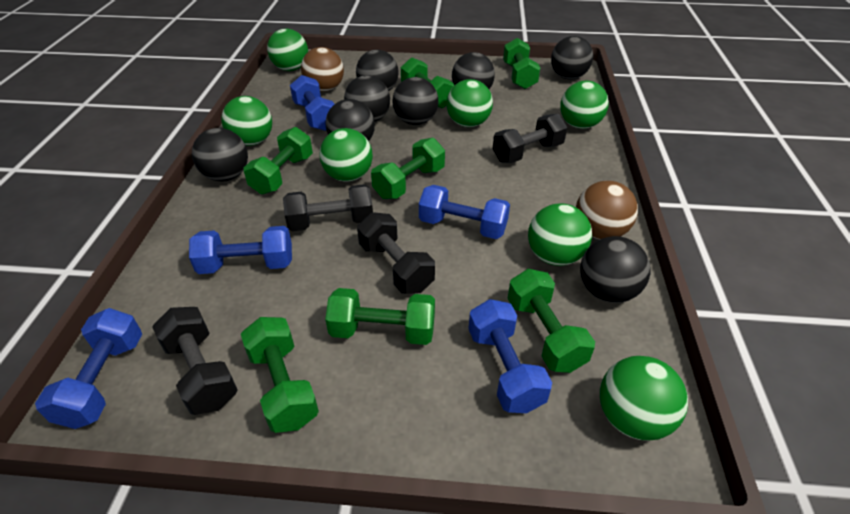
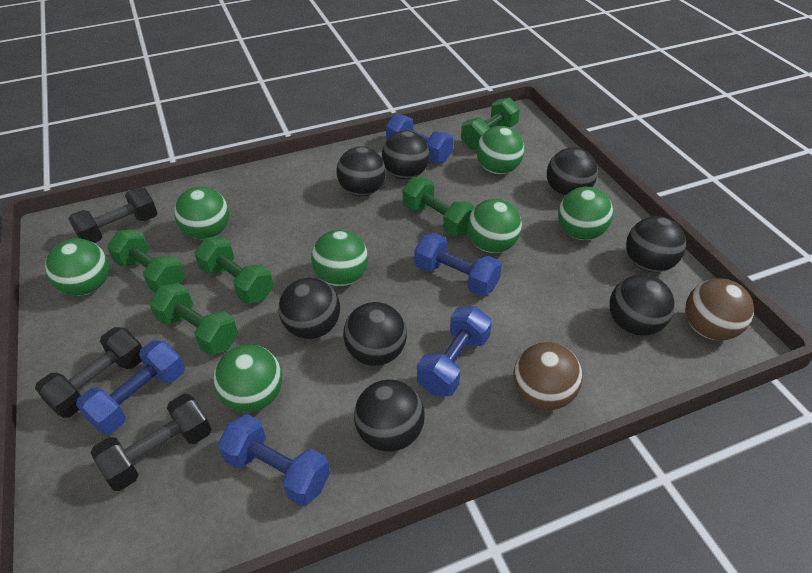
black dumbbell: [152,307,237,415] [283,184,373,231] [357,212,435,294] [493,114,568,163] = 4 -> [35,327,142,418] [68,187,157,243] [91,394,211,491] = 3
green dumbbell: [241,317,319,433] [244,127,313,195] [325,288,435,345] [371,138,445,199] [401,57,454,108] [503,38,540,89] [507,269,595,373] = 7 -> [107,229,185,293] [149,283,238,355] [194,237,274,304] [403,177,475,236] [461,97,520,149] = 5

